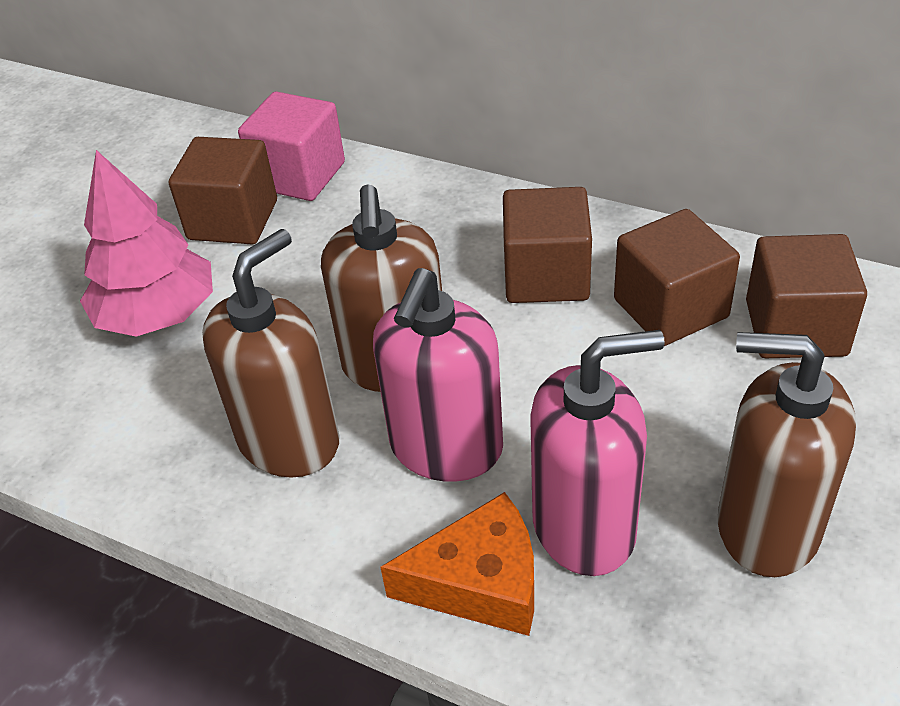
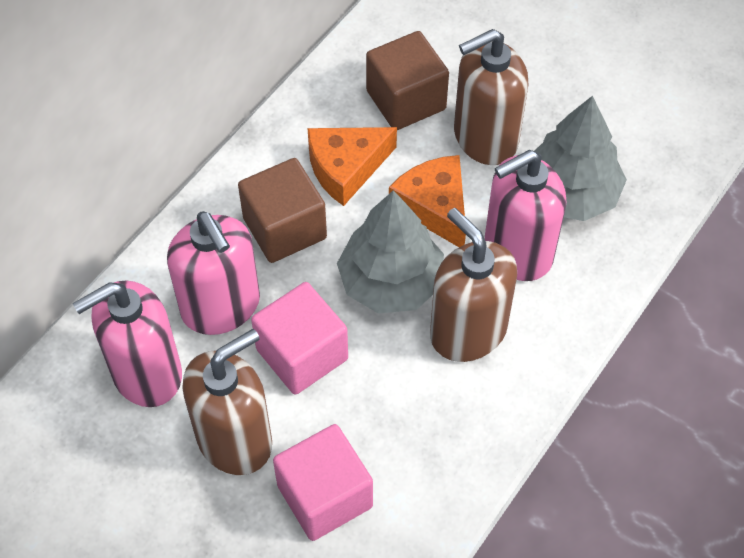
brown cube: [169,137,277,244] [503,187,592,303] [614,209,740,346] [746,234,867,358] = 4 -> [238,158,327,263] [366,31,449,130] = 2
grey tree: none = 0 -> [337,190,444,313] [534,96,627,221] = 2
orange cheese: [380,492,534,636] = 1 -> [307,127,397,206] [389,155,466,247] = 2
pink cube: [238,91,345,201] = 1 -> [251,282,348,395] [273,424,373,541] = 2
pink soap dispenser: [373,268,503,482] [530,330,665,576] = 2 -> [73,281,182,407] [167,211,260,335] [485,150,566,281] = 3
pink tree: [80,150,213,336] = 1 -> none = 0

